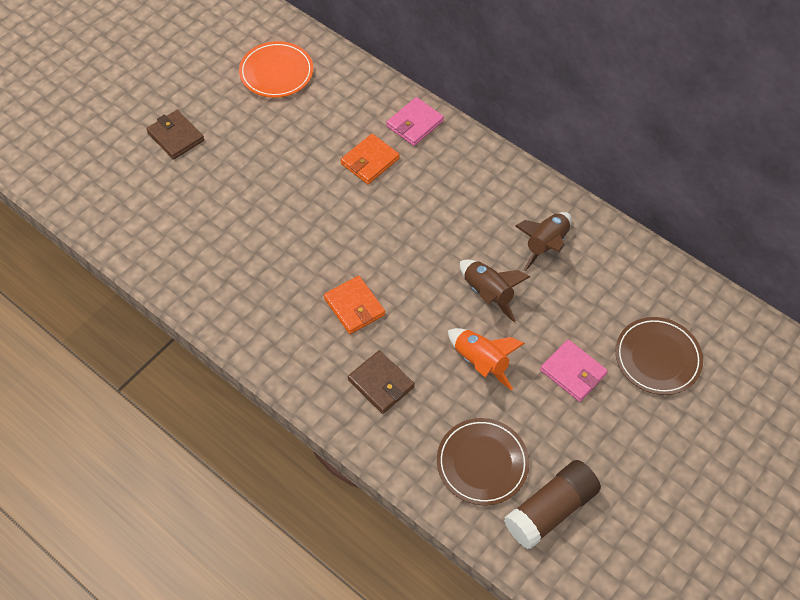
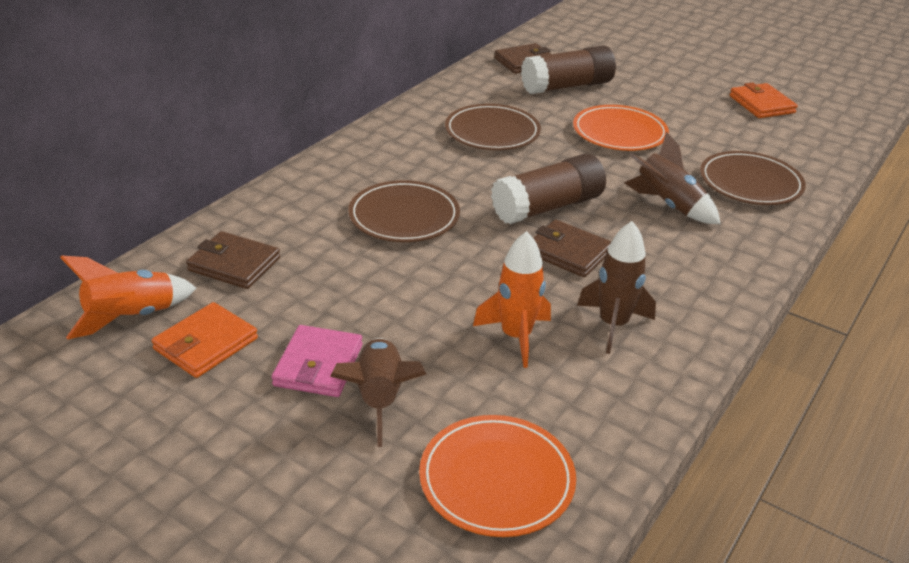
brown glue stick: [504,460,601,549] = 1 -> [491,154,606,224] [521,45,616,94] = 2
brown plate: [437,418,529,505] [615,317,703,395] = 2 -> [348,180,460,242] [445,104,541,150] [700,151,806,205] = 3
brown rocket: [460,259,530,322] [515,212,572,271] = 2 -> [330,338,427,447] [577,221,656,354] [624,132,720,224] = 3
brown wallet: [146,110,204,160] [348,350,415,414] = 2 -> [186,231,280,289] [494,43,551,74] [533,219,612,277] = 3
orange plate: [239,41,313,98] = 1 -> [419,415,576,537] [573,105,669,151] = 2
orange rocket: [448,328,525,390] = 1 -> [60,256,196,340] [473,231,551,368] = 2
pink wallet: [386,97,444,146] [540,339,608,402] = 2 -> [272,325,362,397] = 1

